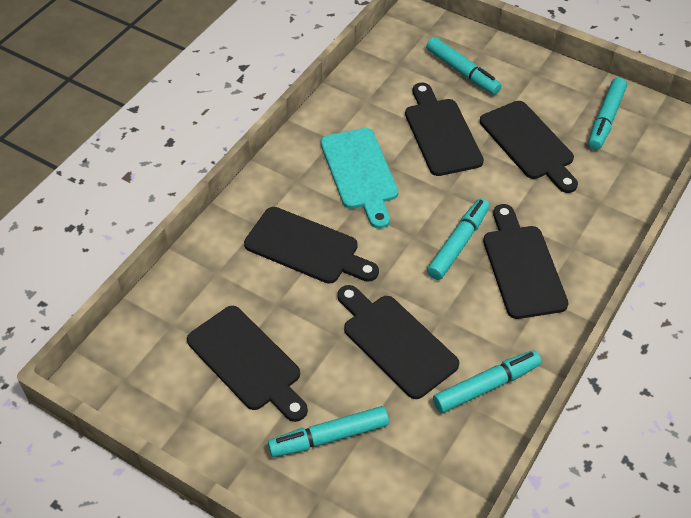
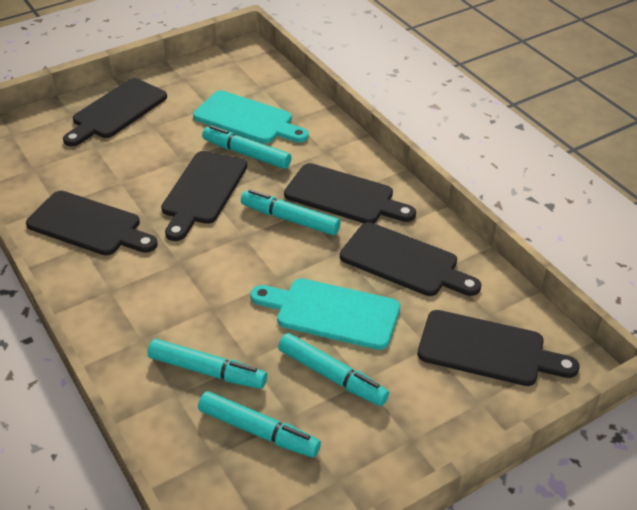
turquoise cutting board: [321,128,398,229] = 1 -> [193,90,309,143] [250,278,400,350] = 2

